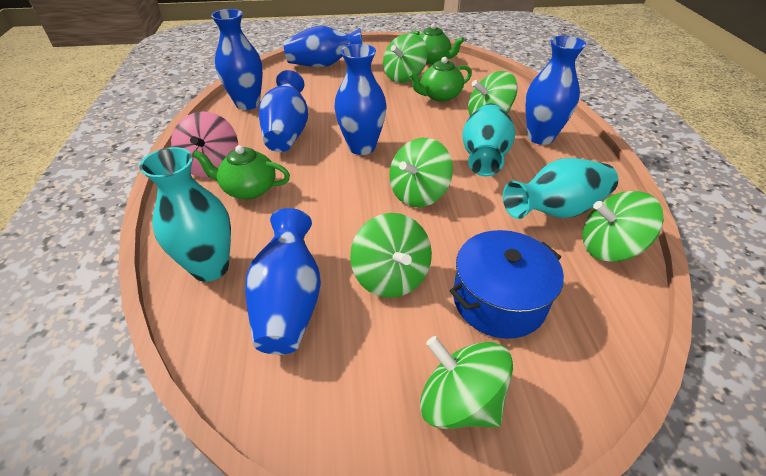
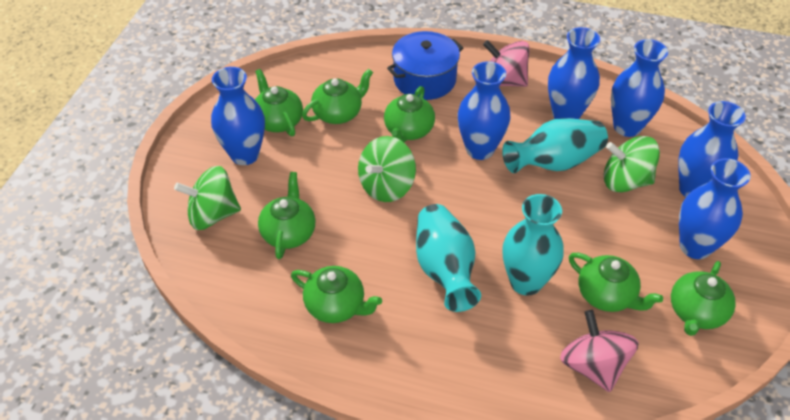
green spinning top: [350,213,432,298] [383,33,428,83] [389,138,453,207] [420,336,513,429] [468,71,518,116] [583,191,664,262] = 6 -> [174,166,241,230] [358,136,416,202] [604,136,660,192] = 3
green teapot: [193,145,290,199] [409,57,472,102] [410,23,464,64] = 3 -> [255,69,303,136] [258,172,316,259] [291,266,382,323] [302,69,373,124] [384,86,435,142] [569,253,663,312] [671,261,736,336] = 7
pink spinning top: [171,111,238,177] = 1 -> [483,40,530,87] [560,310,639,392] = 2

